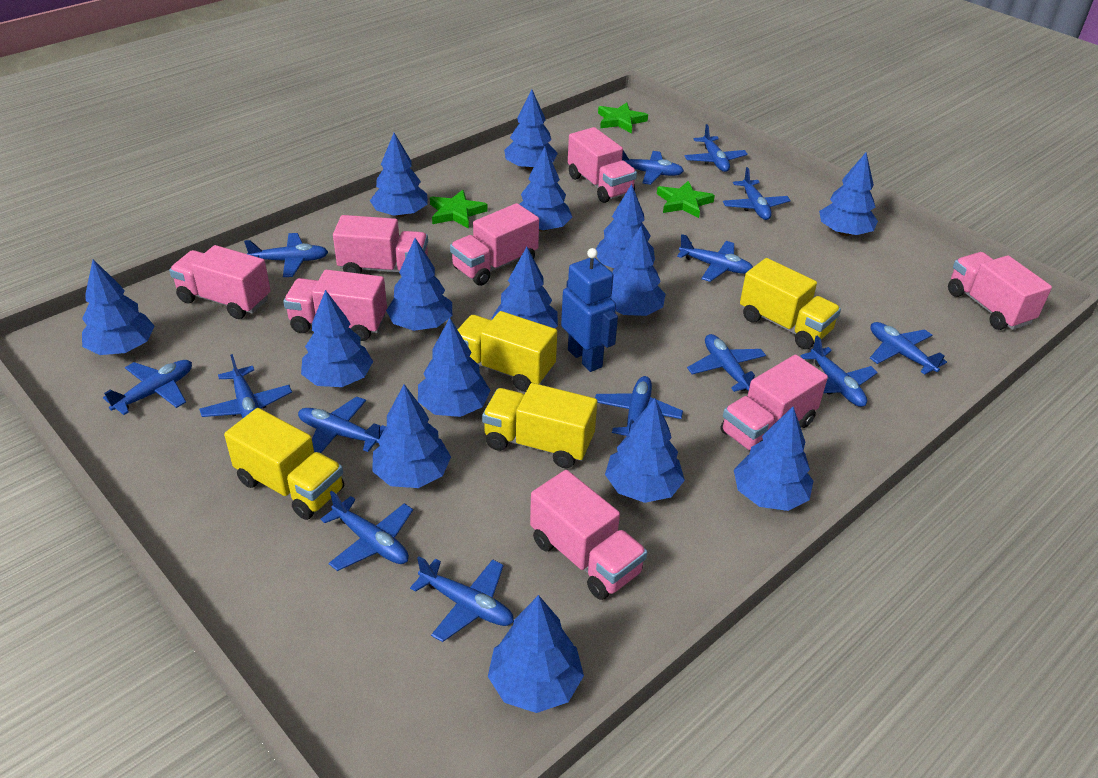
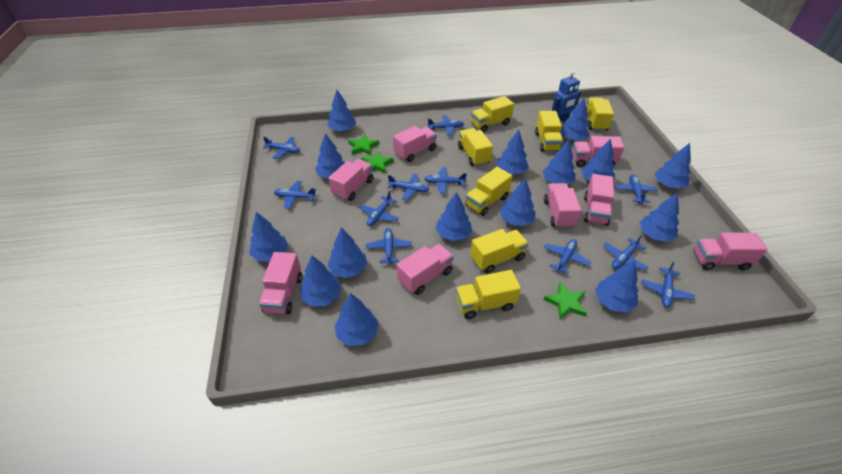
blue plane: [103,360,192,415] [199,354,292,418] [244,233,328,277] [298,396,386,453] [321,491,413,571] [410,557,514,642] [595,376,683,436] [622,151,684,185] [677,234,753,282] [685,124,748,172] [687,334,766,392] [723,167,791,220] [801,336,878,407] [870,322,947,375] = 14 -> [263,137,300,159] [274,181,316,209] [359,191,399,226] [366,228,412,265] [388,174,429,201] [424,167,467,194] [428,115,464,136] [544,239,591,274] [603,235,648,271] [615,175,658,204] [641,262,695,308] = 11
yellow truck: [224,408,344,520] [457,311,557,392] [482,383,597,468] [740,258,841,349] = 4 -> [456,270,521,319] [458,128,493,166] [465,167,512,216] [470,229,529,273] [471,96,514,133] [535,111,563,152] [586,97,614,131] = 7

